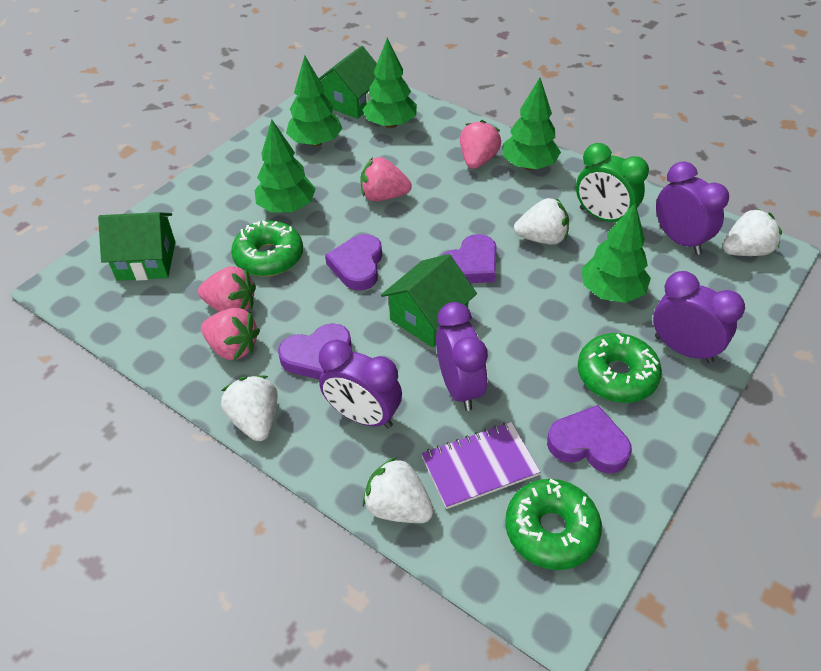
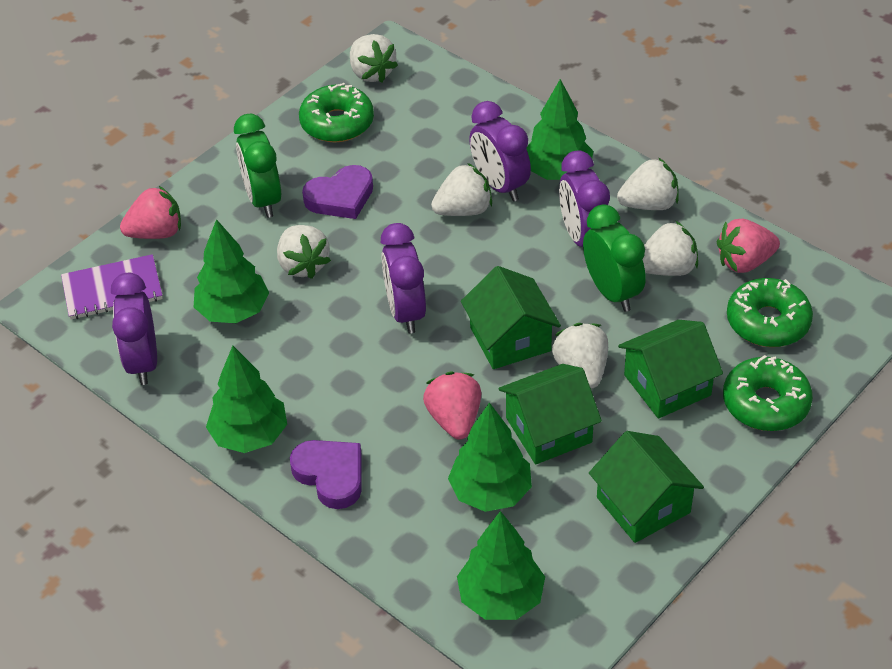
green clock: [576,143,649,222] = 1 -> [234,114,281,218] [583,204,646,312] = 2
green house: [98,212,175,281] [319,46,377,119] [381,254,477,347] = 3 -> [461,266,561,369] [498,364,602,464] [589,431,704,543] [618,320,723,419] = 4
pink strawberry: [198,266,256,312] [201,308,260,360] [360,157,412,201] [460,120,501,169] = 4 -> [120,186,181,239] [423,372,481,440] [717,219,780,273] = 3
purple heart: [278,323,352,380] [325,234,382,291] [441,234,496,283] [547,405,632,473] = 4 -> [290,440,362,509] [302,165,373,219] = 2
white strawberry: [221,375,278,441] [363,456,434,523] [514,198,569,245] [723,208,782,256] = 4 -> [277,225,331,279] [350,34,398,83] [431,163,492,216] [552,323,608,389] [617,158,679,210] [643,221,698,276] = 6

